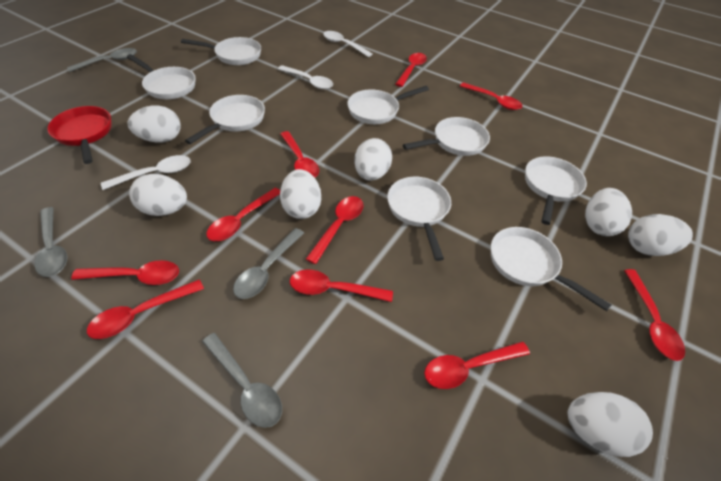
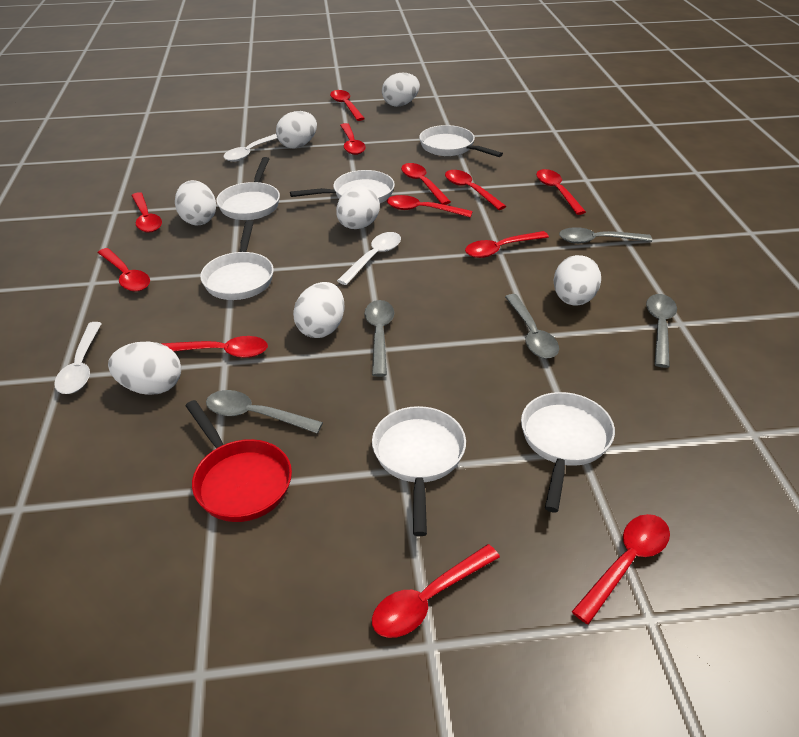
grey spoon: [34,207,67,277] [67,48,137,72] [202,333,282,428] [233,228,304,299] = 4 -> [206,390,323,434] [364,300,394,377] [505,294,559,358] [559,227,652,244] [646,294,677,368] = 5
red spoon: [71,260,179,285] [87,280,204,339] [206,187,280,241] [280,131,319,177] [290,269,393,302] [306,196,364,264] [395,53,427,87] [424,342,530,389] [460,82,523,110] [624,269,685,361] = 10 -> [98,248,150,292] [131,192,162,233] [160,336,268,358] [330,90,365,121] [340,123,366,155] [372,544,500,638] [387,195,473,218] [401,163,451,205] [445,170,506,210] [465,231,549,258] [536,169,586,215] [572,514,670,624] = 12
white pan: [127,54,196,99] [181,37,261,65] [185,95,265,144] [347,86,429,124] [387,177,451,261] [403,117,490,156] [491,227,611,311] [525,156,587,225] = 8 -> [200,220,274,300] [216,157,280,220] [290,170,395,203] [372,406,466,536] [419,125,503,157] [521,392,615,512] = 6

